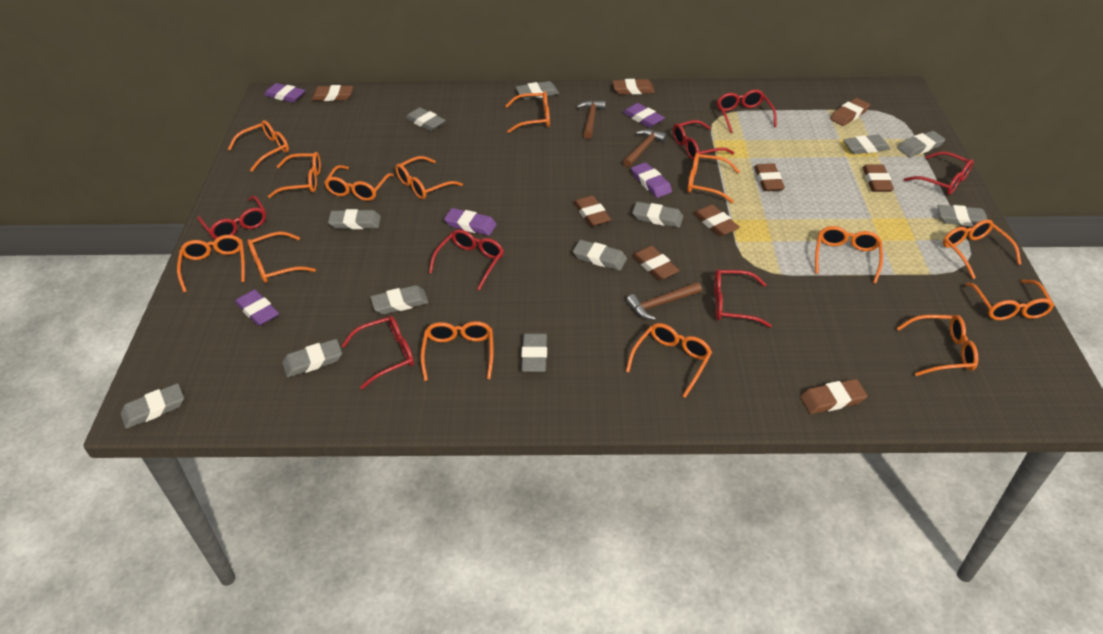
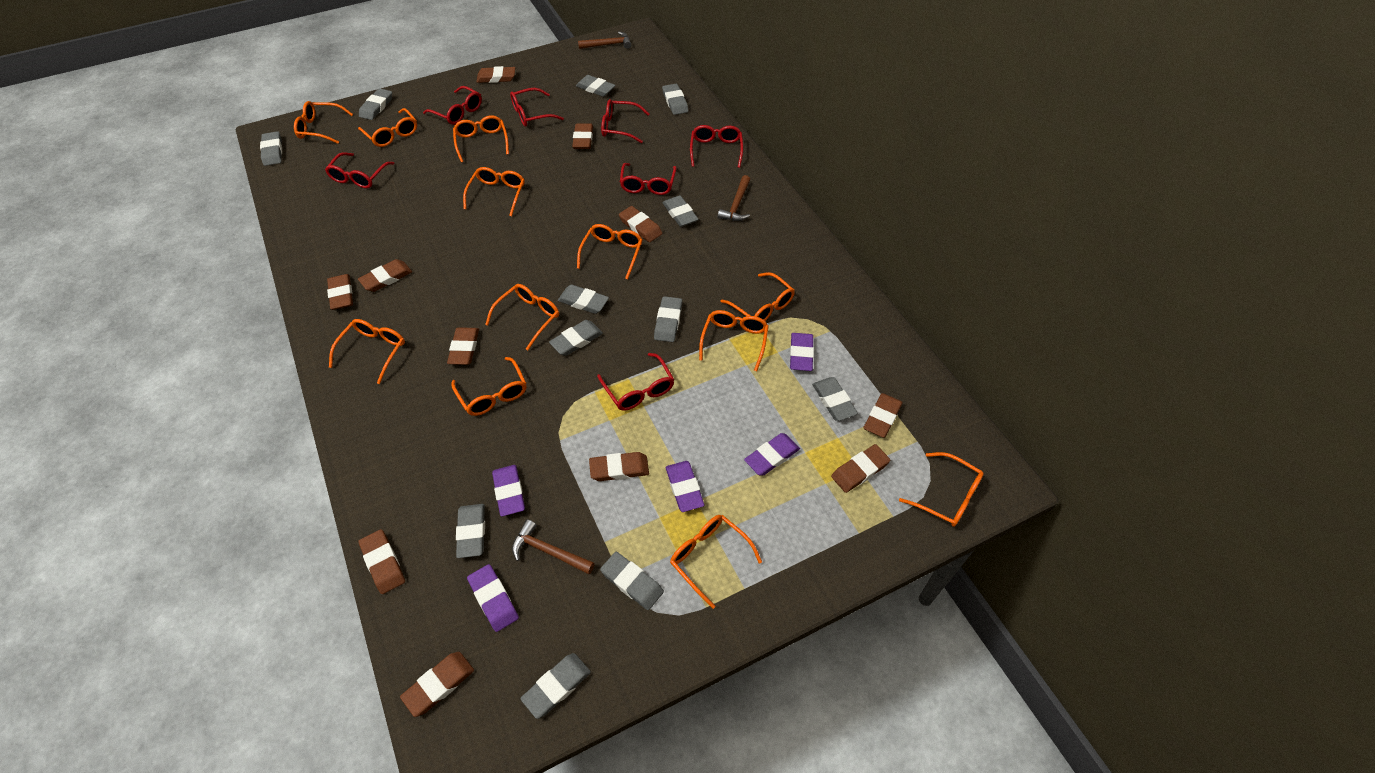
brown eraser: [311,85,353,101] [574,195,611,227] [613,79,655,95] [632,246,680,280] [693,204,740,236] [754,164,785,191] [800,379,868,414] [830,98,870,126] [862,165,894,192] = 9 -> [327,274,353,310] [358,259,412,292] [358,529,405,594] [400,652,474,717] [447,327,479,365] [477,66,515,83] [572,124,593,149] [589,452,649,481] [619,206,662,242] [831,444,890,493] [863,393,903,438] = 11
orange glasses: [177,235,245,292] [228,120,289,172] [247,232,316,283] [268,152,321,198] [324,165,394,201] [395,156,463,199] [421,321,493,381] [505,91,550,133] [626,323,712,398] [687,152,740,203] [815,226,883,284] [897,315,978,376] [943,219,1021,279] [966,280,1054,320] = 14 -> [294,101,353,144] [329,319,405,384] [358,108,417,147] [451,357,526,416] [453,115,509,163] [463,167,525,216] [485,284,559,350] [577,224,643,279] [670,515,762,609] [699,310,769,371] [720,272,795,321] [899,452,984,527] = 12

